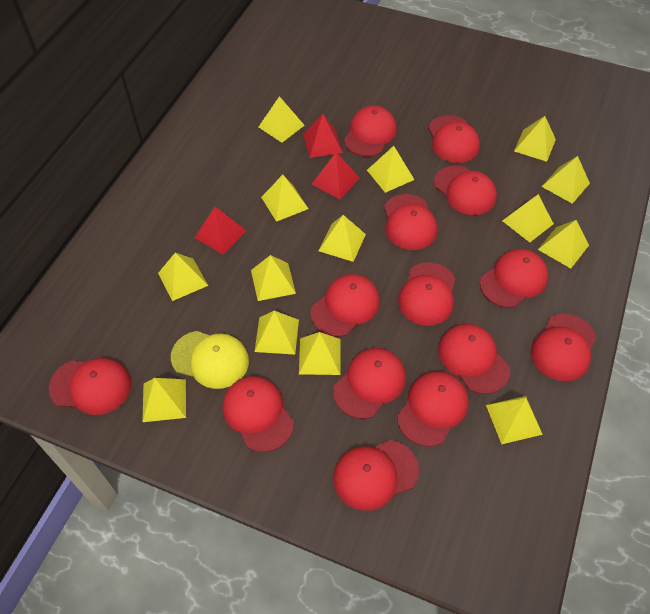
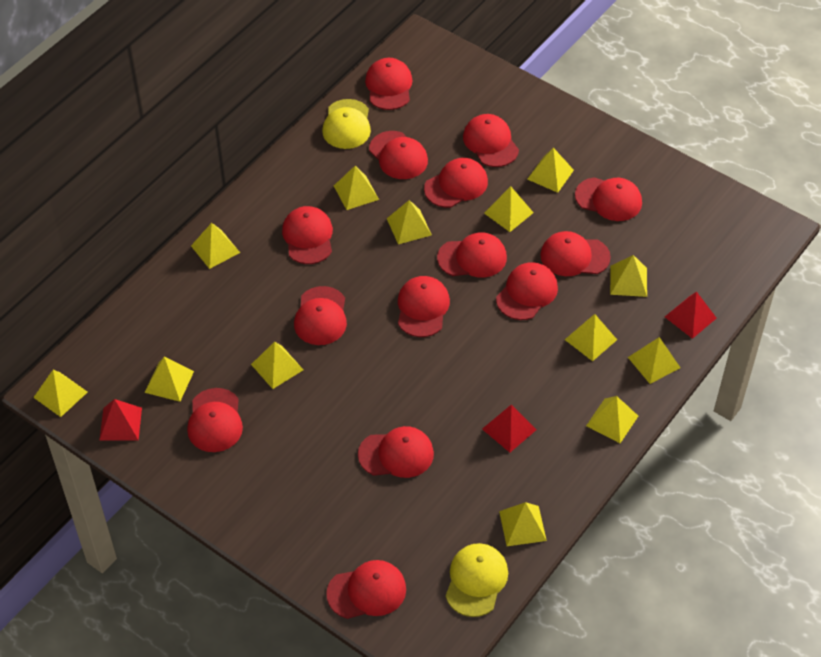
yellow cap: [171,331,249,389] = 1 -> [322,99,371,149] [446,543,508,617] = 2
yellow pyramid: [142,378,186,422] [158,253,208,301] [251,255,296,301] [255,311,299,355] [259,96,305,143] [261,175,309,222] [299,332,341,375] [319,215,366,262] [367,146,414,193] [486,396,543,444] [502,194,554,242] [514,116,556,162] [538,220,589,268] [541,156,590,204] = 14 -> [33,370,87,417] [144,357,194,402] [191,223,240,269] [251,342,303,389] [334,166,379,210] [387,200,432,244] [484,186,534,232] [499,502,547,546] [527,148,574,193] [565,314,617,361] [586,396,638,443] [610,255,647,297] [628,337,680,384] = 13

